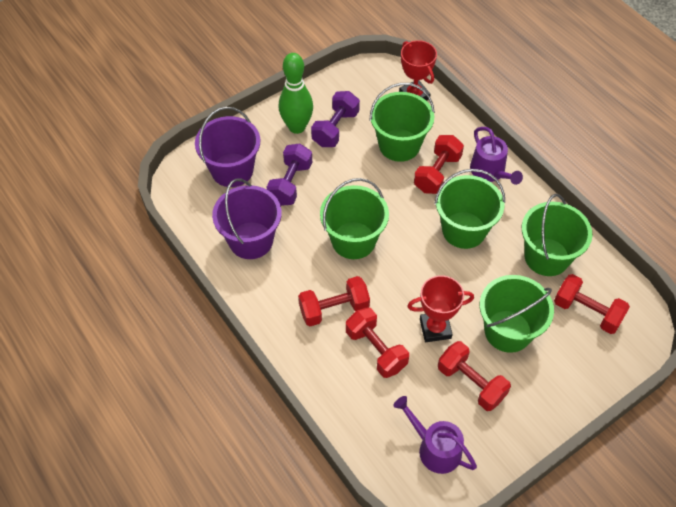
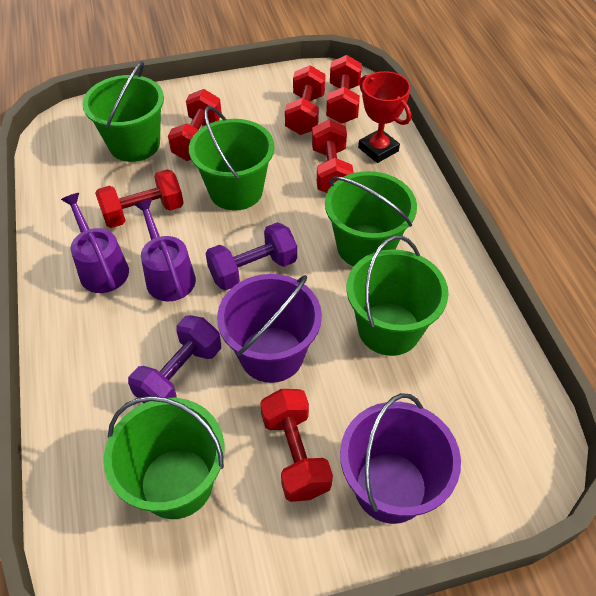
green bowling pin: [279,53,313,134] = 1 -> none = 0
red dumbbell: [298,276,370,326] [346,307,409,378] [414,135,464,194] [438,341,511,411] [554,274,630,334] = 5 -> [95,169,184,228] [168,89,222,161] [260,389,333,502] [285,65,326,135] [312,119,354,193] [326,55,362,124] = 6
red trophy: [399,40,437,101] [407,275,474,342] = 2 -> [358,71,411,163] = 1

